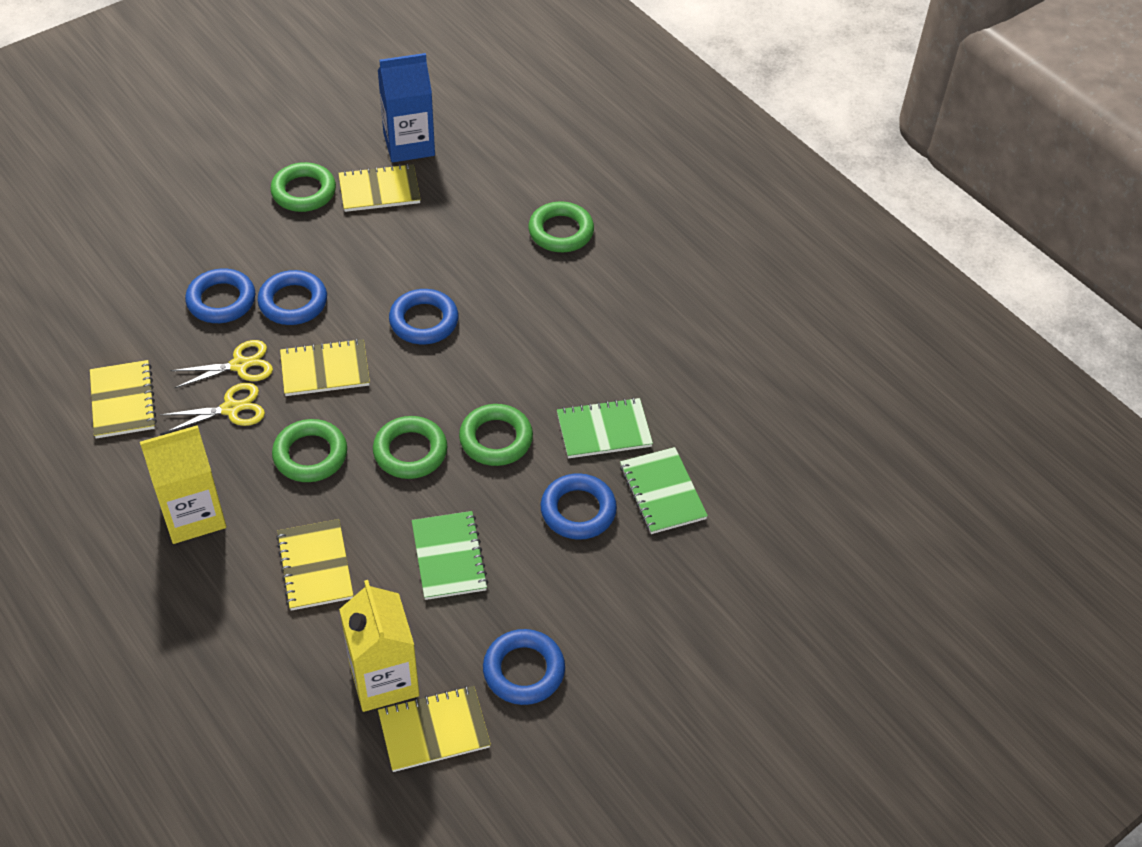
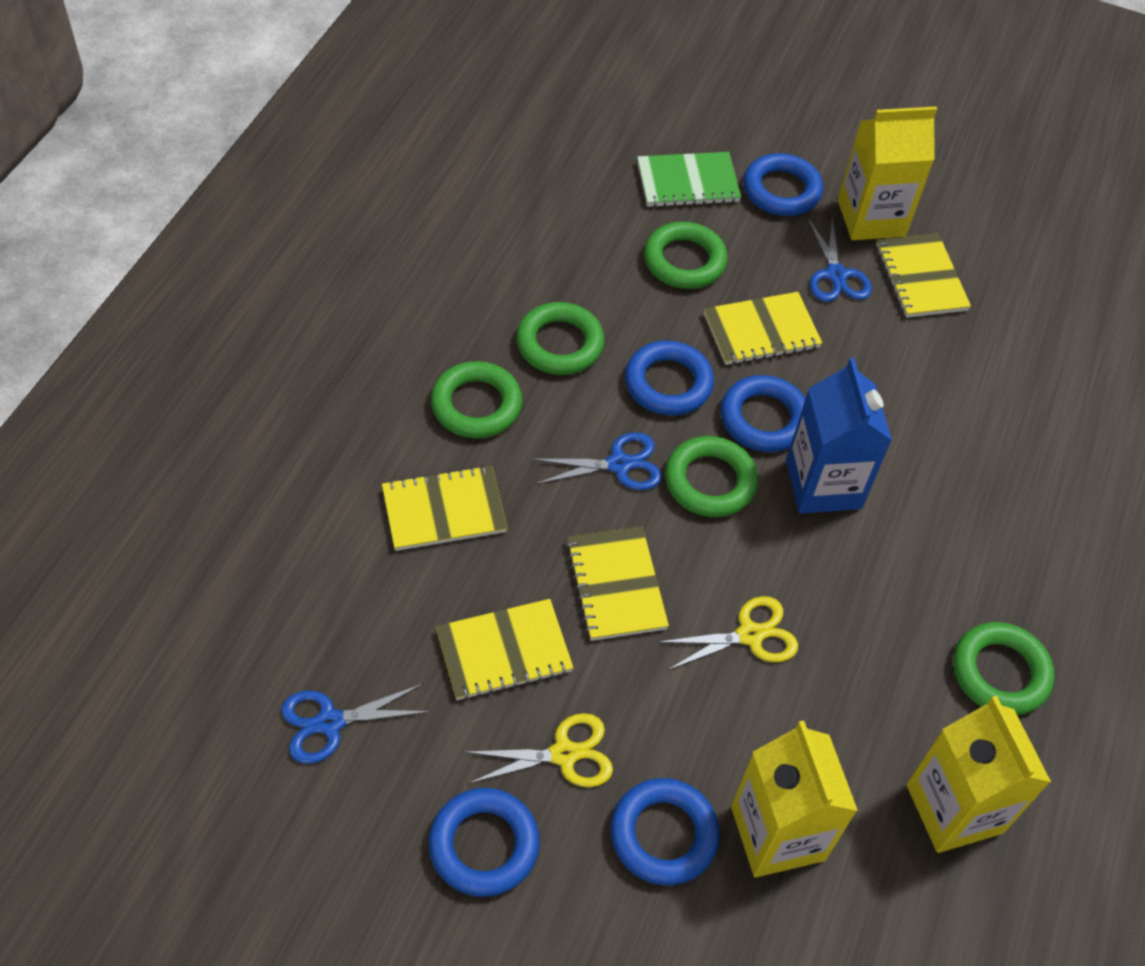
blue scissors: none = 0 -> [281,684,431,764] [531,432,662,490] [807,217,872,302] = 3
green notebook: [412,511,489,600] [557,397,653,458] [620,447,708,534] = 3 -> [637,152,741,207] = 1
yellow carton: [140,425,226,544] [339,580,419,712] = 2 -> [731,720,858,877] [838,106,937,240] [906,696,1051,853] = 3

